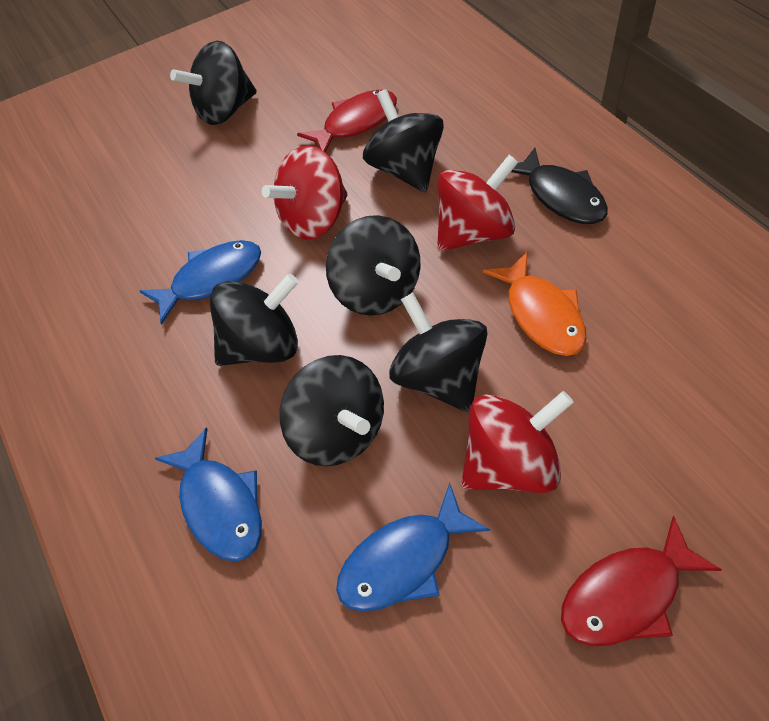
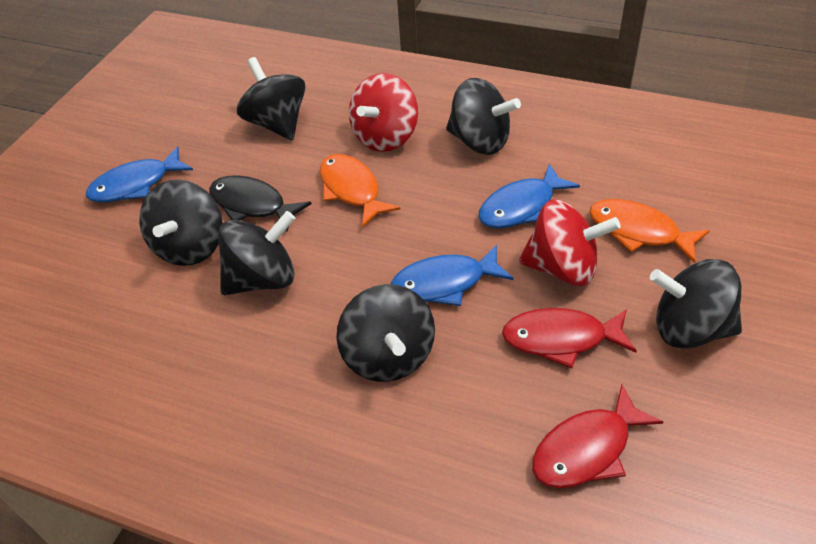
orange fish: [483,252,587,356] = 1 -> [320,154,400,228] [589,199,710,263] = 2
red spinning top: [262,145,348,240] [437,155,518,251] [461,391,574,493] = 3 -> [349,73,418,152] [519,199,621,286] = 2

